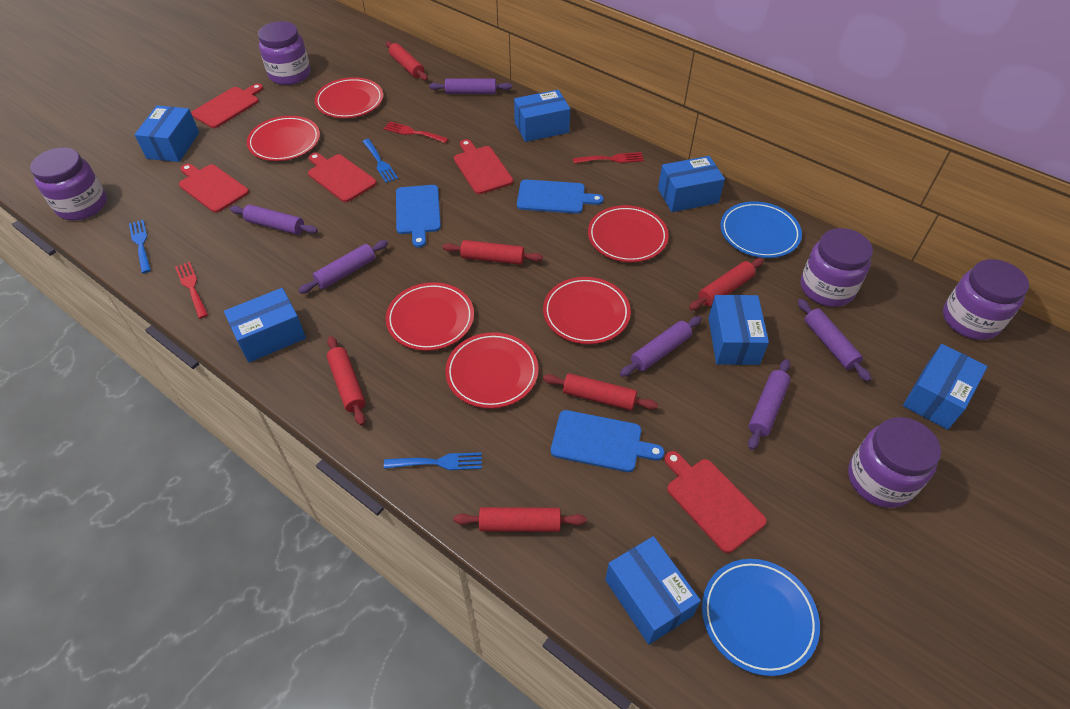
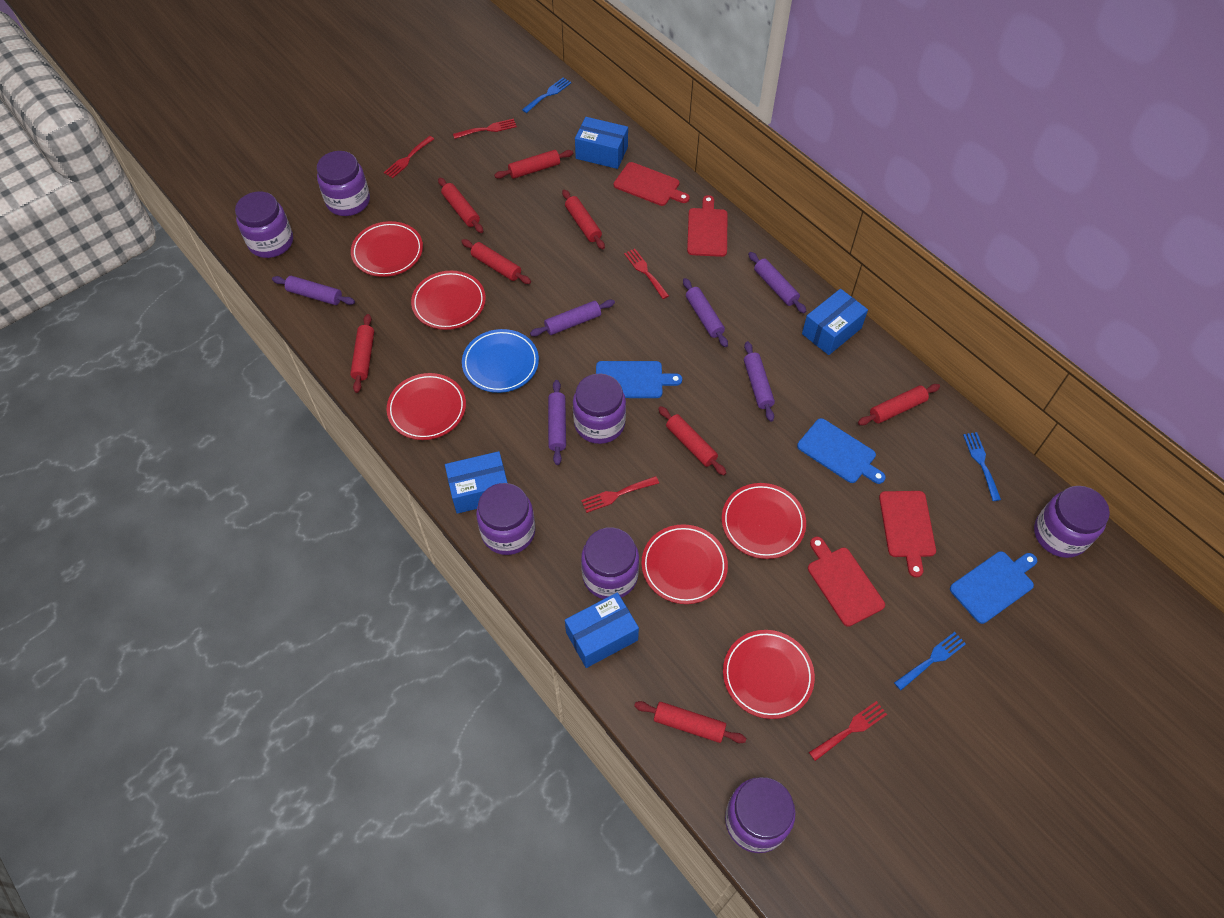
blue box: [134,105,199,162] [224,288,306,363] [514,90,570,142] [605,536,701,645] [658,156,725,212] [708,295,769,365] [903,344,988,430] = 7 -> [445,451,508,514] [565,592,639,668] [575,117,628,169] [802,289,868,355] = 4
blue plate: [702,559,820,676] [720,201,802,258] = 2 -> [462,329,539,393] = 1
purple jar: [30,147,107,221] [258,21,310,85] [801,228,873,307] [848,417,941,508] [943,259,1029,340] = 5 -> [235,191,293,258] [317,151,370,216] [476,483,535,555] [573,374,626,444] [581,527,639,599] [725,777,796,853] [1034,486,1110,558] = 7
red cutting board: [179,164,249,213] [191,83,263,128] [308,153,377,202] [454,139,513,194] [664,451,767,553] = 5 -> [614,162,690,206] [687,195,728,257] [808,537,885,627] [879,491,936,578] = 4
red fork: [175,261,208,319] [384,121,448,143] [573,152,644,164] = 3 -> [384,136,434,178] [453,118,517,139] [581,476,659,513] [624,249,669,299] [809,701,887,761] = 5
red rolling pin: [327,336,365,426] [386,41,428,81] [442,240,543,265] [454,507,586,532] [543,373,658,410] [689,258,764,310] = 6 -> [350,314,374,393] [438,178,483,233] [461,239,531,284] [494,150,573,179] [562,190,605,249] [634,701,746,743] [658,406,726,475] [858,384,940,425] = 8

